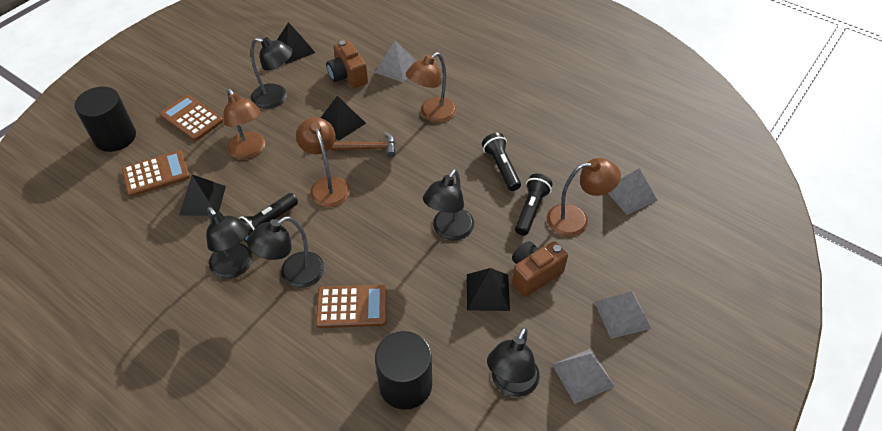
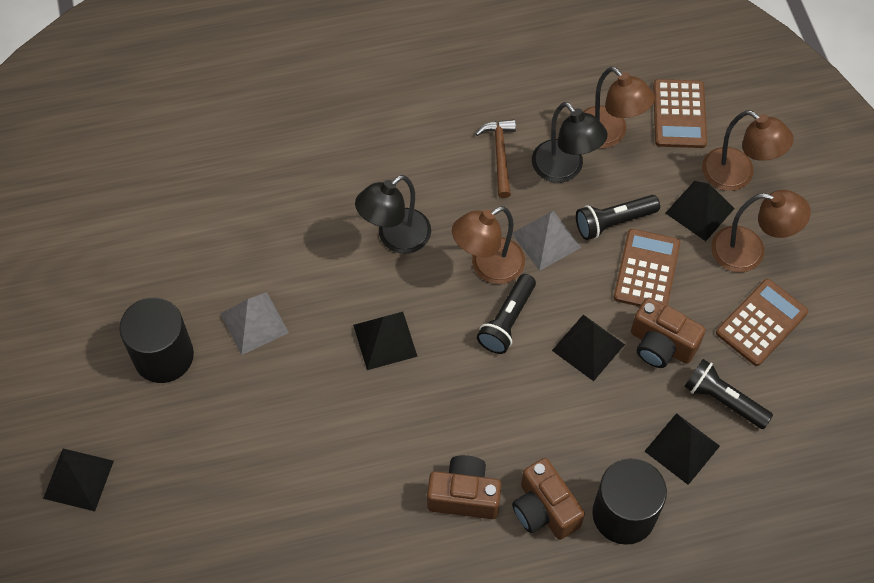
black lamp: [206,207,253,278] [247,216,325,288] [251,37,293,109] [423,169,474,240] [487,327,540,397] = 5 -> [355,175,431,254] [532,102,608,183] = 2
black pyramid: [179,175,226,216] [277,22,315,64] [321,96,366,141] [467,268,510,311] = 4 -> [43,449,114,511] [353,312,418,370] [552,315,625,381] [644,413,720,485] [666,181,735,241] = 5
brown camera: [326,40,368,88] [512,241,568,297] = 2 -> [427,455,501,519] [512,458,585,540] [631,297,706,368] = 3
grey pyramid: [375,40,416,83] [552,348,615,404] [594,291,651,339] [608,168,658,215] = 4 -> [220,292,289,355] [512,210,581,271] = 2

